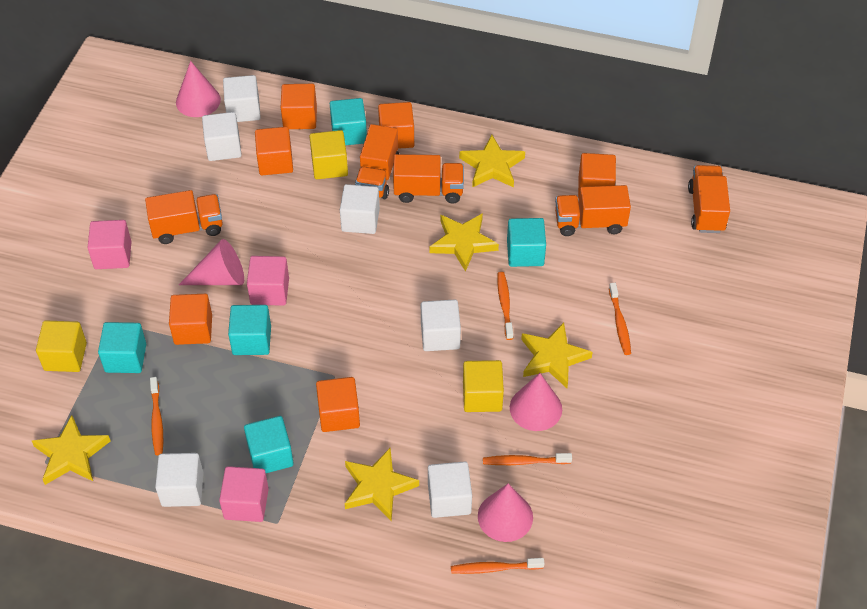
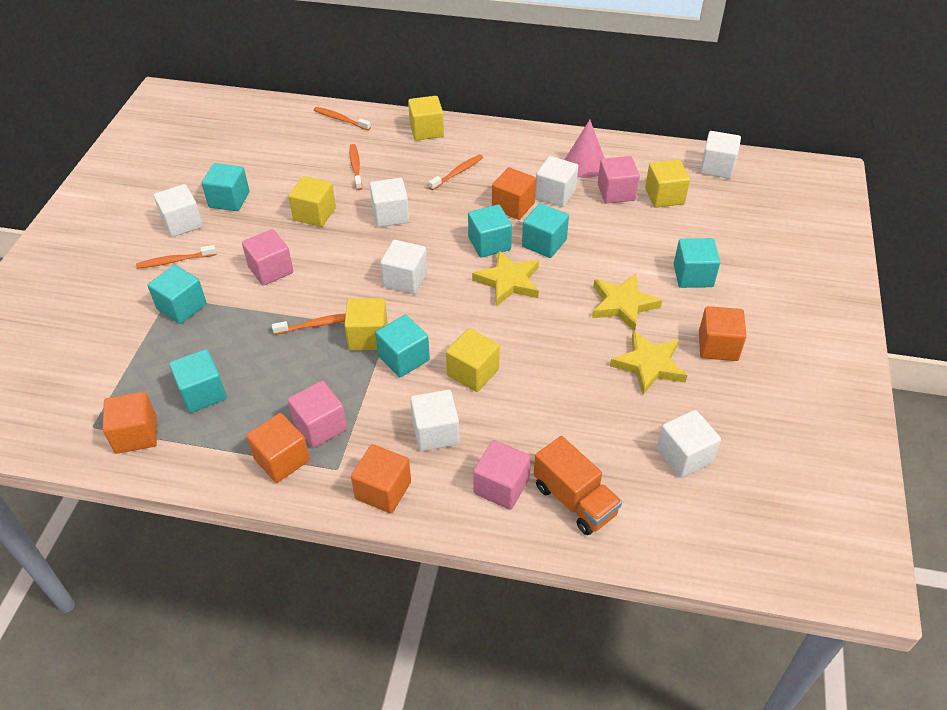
orange cube: [169,294,212,345] [255,127,293,175] [281,84,317,129] [316,377,360,432] [378,102,414,149] [578,153,616,198] = 6 -> [103,392,157,454] [246,413,310,483] [351,444,411,513] [492,167,536,220] [699,306,747,361] = 5
orange truck: [145,190,223,244] [355,124,399,199] [393,154,464,204] [555,185,631,236] [688,165,730,233] = 5 -> [534,436,622,535] = 1
pink cone: [176,61,221,117] [179,239,244,285] [478,483,533,542] [510,373,562,431] = 4 -> [565,120,604,178] = 1
pink cube: [87,220,132,269] [219,466,269,522] [247,256,289,306] = 3 -> [242,229,293,286] [288,381,347,448] [473,440,531,510] [598,156,640,203] = 4
turquoise cube: [98,322,146,373] [228,305,271,355] [244,416,294,473] [330,98,367,145] [507,218,546,267] = 5 -> [147,265,207,324] [169,349,227,413] [202,163,249,211] [375,315,430,377] [468,205,512,258] [522,203,569,258] [674,238,720,288] = 7
white cube: [155,453,204,507] [202,112,242,161] [223,75,261,122] [340,184,380,234] [421,299,461,351] [428,462,472,518] = 6 -> [154,184,203,237] [370,178,409,227] [380,240,427,294] [410,390,460,451] [535,156,578,207] [657,410,721,478] [700,131,741,179] = 7
yellow cube: [36,320,87,372] [309,130,348,179] [463,360,504,412] = 3 -> [288,176,336,227] [344,298,388,350] [408,96,444,141] [446,328,500,392] [645,159,690,208] = 5
yellow star: [32,415,111,485] [345,448,419,522] [429,213,499,272] [459,135,525,187] [521,322,593,388] = 5 -> [472,250,539,306] [592,274,662,331] [610,330,687,394] = 3

